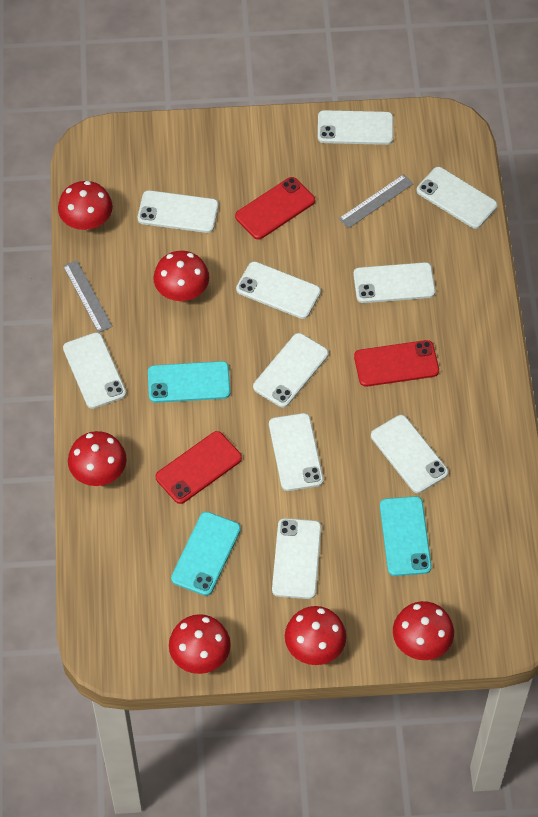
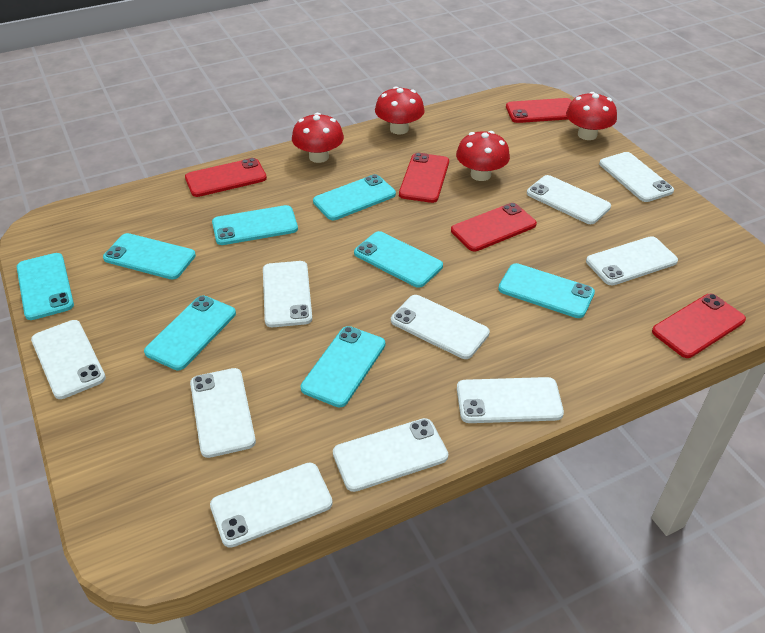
grey ruler: [63,260,113,333] [339,174,413,228] = 2 -> none = 0
red mushroom: [58,181,113,230] [68,431,127,486] [153,251,209,301] [169,614,231,674] [285,606,346,665] [393,601,454,660] = 6 -> [292,113,344,163] [375,86,425,134] [456,131,510,181] [566,92,617,140] = 4
red phone: [155,431,242,504] [235,177,315,240] [354,340,439,387] = 3 -> [185,158,267,197] [399,153,449,203] [451,203,537,251] [506,98,572,123] [652,294,746,358] = 5
turquoise phone: [148,361,230,403] [171,512,241,596] [380,496,432,576] = 3 -> [17,253,74,320] [103,233,196,280] [144,296,236,370] [212,205,298,245] [301,326,385,407] [313,174,396,220] [354,231,443,288] [498,263,595,318] = 8

